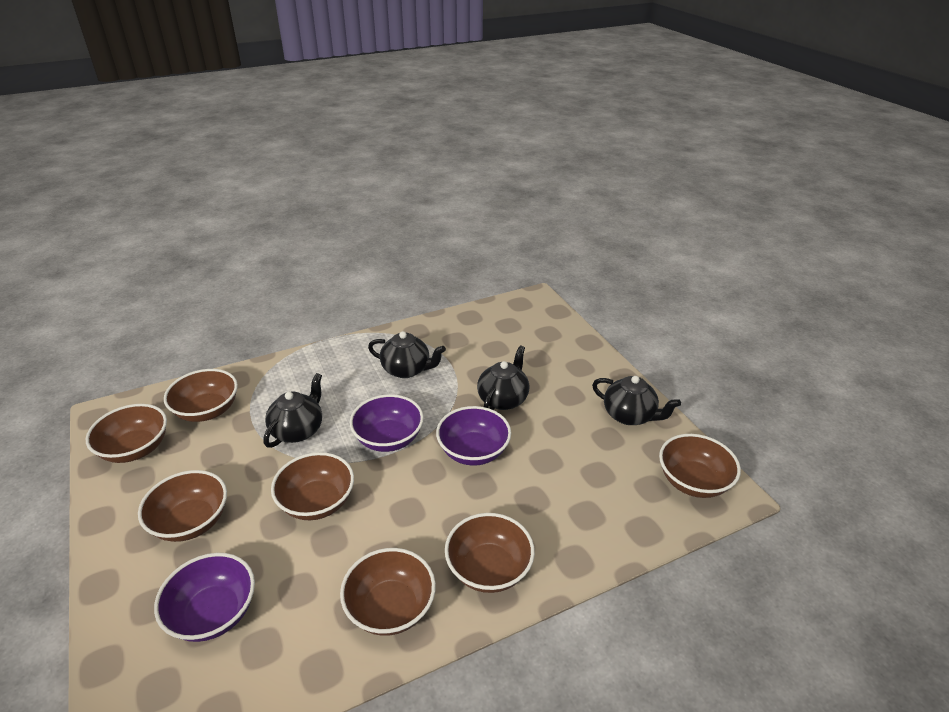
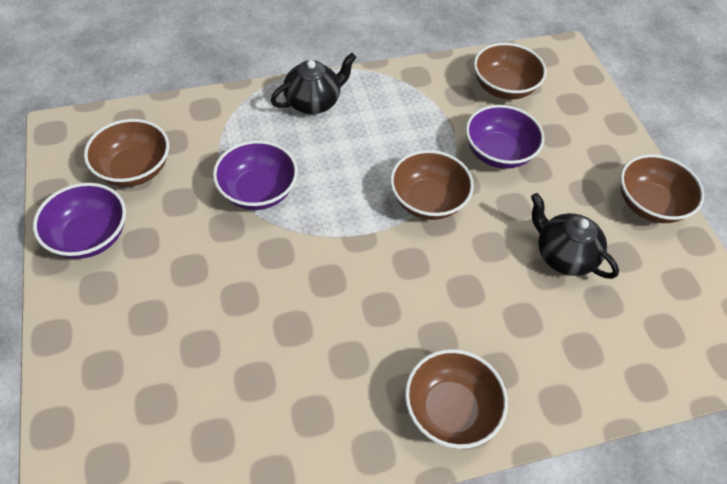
black teapot: [263,373,322,448] [368,331,446,378] [477,345,530,410] [592,376,681,425] = 4 -> [271,53,356,114] [531,193,619,279] = 2
brown bowl: [86,404,167,463] [138,470,227,542] [164,369,238,422] [271,452,354,520] [340,548,436,636] [445,513,535,593] [659,434,741,498] = 7 -> [84,119,169,187] [390,150,474,220] [405,349,508,449] [474,43,546,99] [620,154,704,223] = 5

